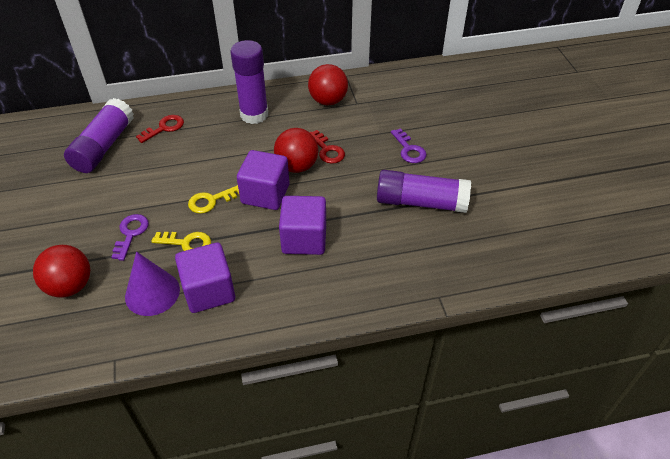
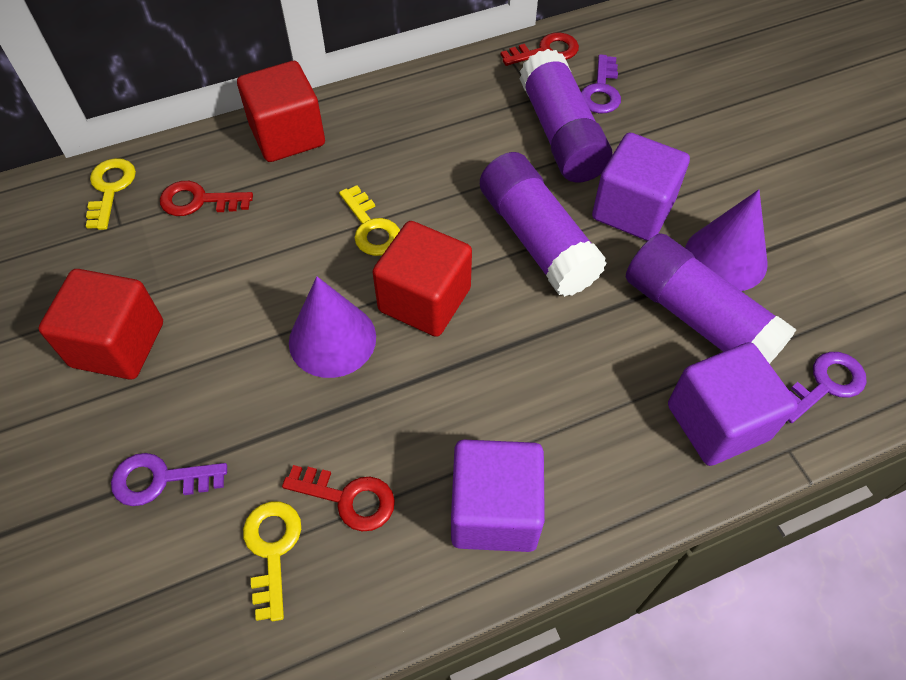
purple cone: [125,252,180,316] = 1 -> [289,276,376,378] [685,190,768,291] = 2
purple key: [111,214,149,261] [391,128,427,163] = 2 -> [111,453,227,506] [581,54,621,113] [788,352,867,423] = 3
red ball: [33,245,90,298] [274,128,318,173] [308,64,348,105] = 3 -> none = 0
red cube: none = 0 -> [38,269,163,380] [237,61,325,162] [372,221,472,337] = 3
red key: [136,115,184,143] [310,130,345,164] = 2 -> [160,181,253,216] [282,465,395,531] [501,33,579,66] = 3
yellow key: [151,232,211,251] [188,185,240,214] = 2 -> [86,158,136,230] [243,501,301,621] [339,185,400,256] = 3

